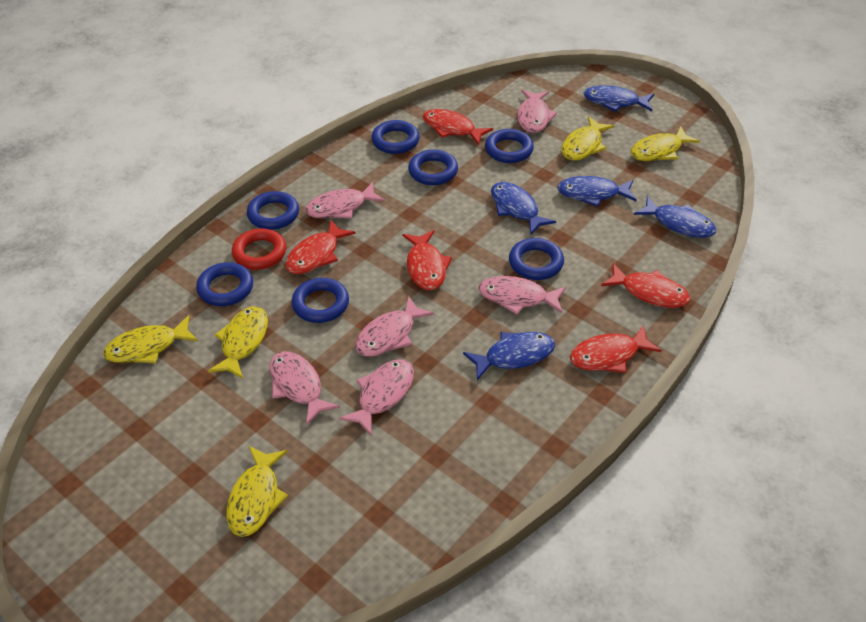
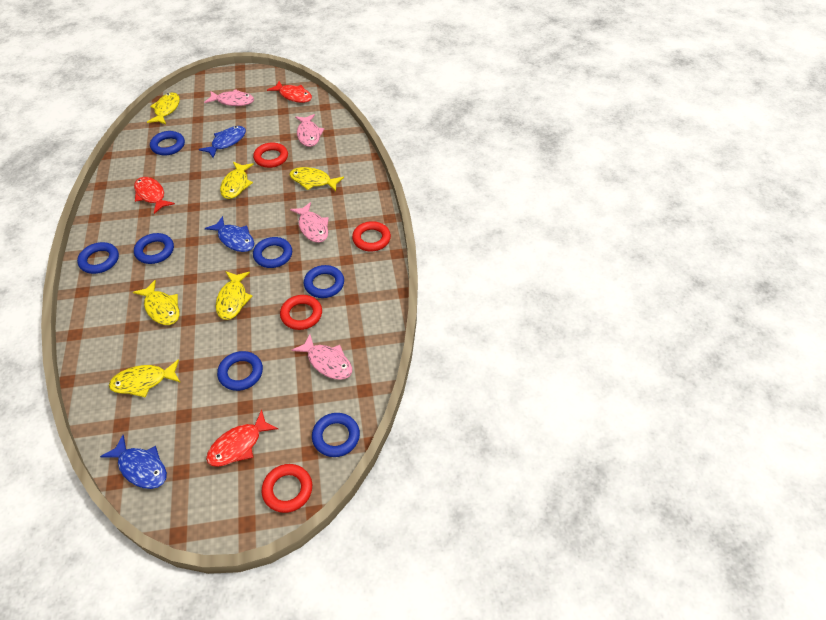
blue fish: [463,332,555,380] [491,182,556,235] [557,176,637,207] [583,85,654,112] [634,196,716,238] = 5 -> [100,435,167,489] [199,126,246,158] [205,216,254,252] = 3
pink fish: [269,351,340,426] [305,182,385,218] [339,359,414,436] [355,296,434,357] [478,276,566,315] [517,90,557,133] = 6 -> [204,89,254,106] [290,202,329,243] [292,334,352,380] [295,114,324,147] = 4
red fish: [285,220,356,274] [402,230,452,290] [423,109,493,145] [570,325,662,373] [601,263,690,308] = 5 -> [134,177,175,214] [206,409,278,467] [267,81,312,103] = 3
red ring: [232,228,286,270] = 1 -> [253,142,288,168] [262,464,312,513] [280,295,322,330] [352,221,391,251] = 4
yellow fish: [103,315,198,363] [208,306,268,379] [227,446,288,537] [562,116,614,161] [631,126,700,161] = 5 -> [109,359,181,397] [133,280,180,325] [147,92,180,124] [216,271,252,320] [220,162,254,199] [289,167,344,192] = 6

